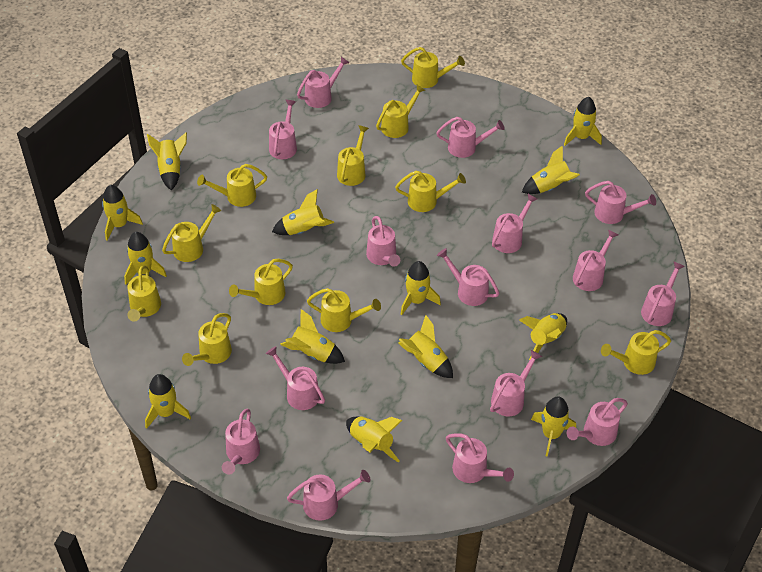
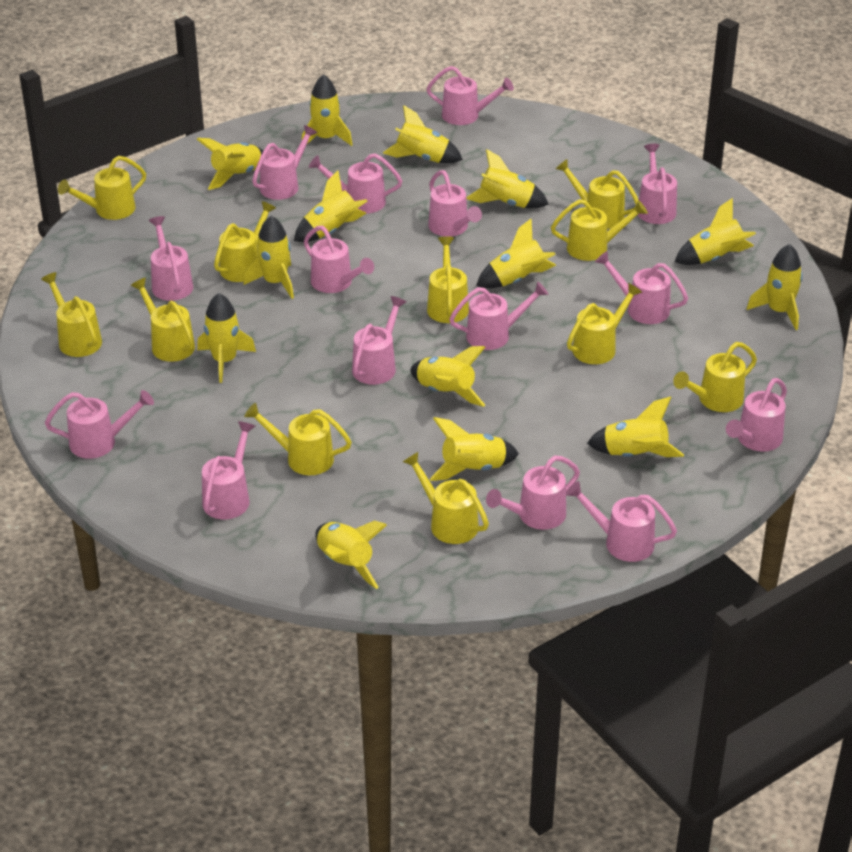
yellow rocket: [102,185,143,241] [124,232,167,285] [145,374,191,429] [147,132,187,190] [272,189,334,235] [280,309,345,364] [346,417,402,463] [398,315,453,378] [401,261,441,315] [519,313,567,360] [522,145,580,194] [531,397,576,457] [564,97,602,146] = 13 -> [197,138,264,190] [197,293,256,383] [244,216,294,299] [294,171,367,242] [302,74,353,146] [315,521,387,589] [383,105,463,163] [410,346,485,407] [429,417,519,481] [466,149,549,208] [476,218,556,289] [587,396,684,457] [675,198,756,265] [746,244,803,330] = 14

